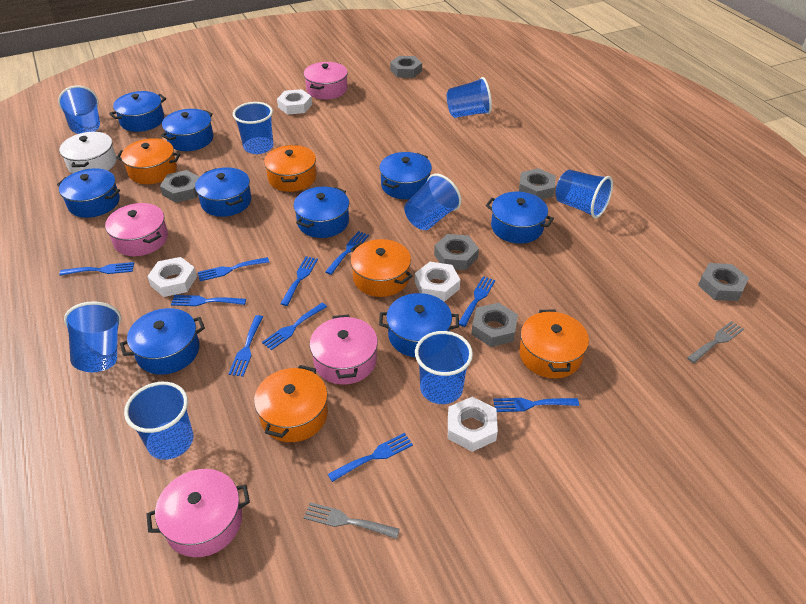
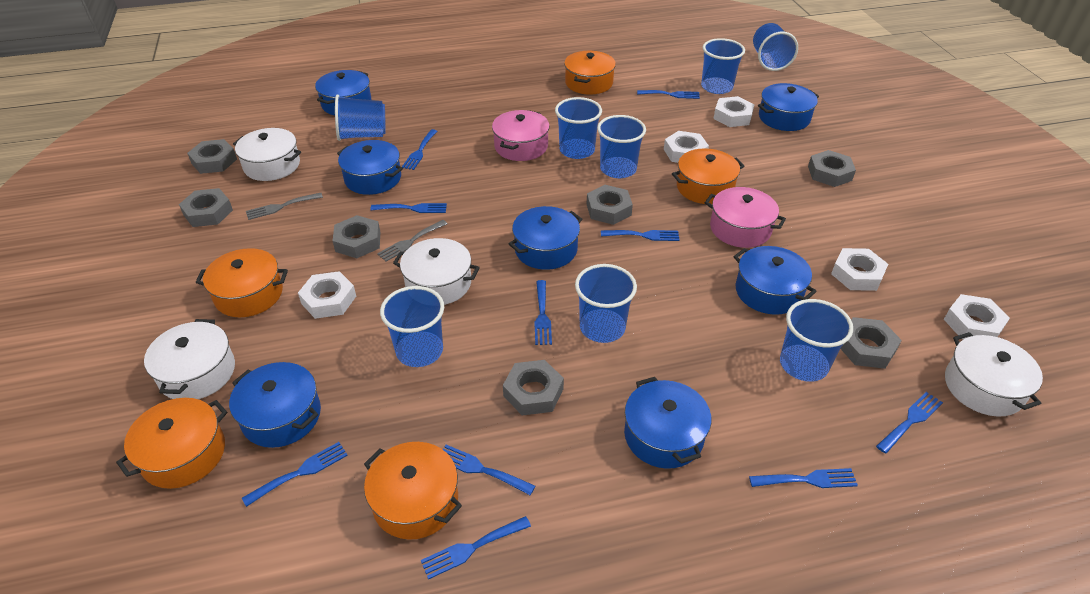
blue pot: [57,168,120,218] [109,91,166,132] [120,308,205,375] [161,109,214,151] [195,167,251,217] [293,187,349,238] [379,152,432,199] [379,293,459,357] [486,192,554,244] = 9 -> [229,362,321,448] [315,70,371,115] [337,140,403,195] [509,206,582,270] [624,377,711,469] [734,246,817,315] [758,83,819,131] = 7
grey nut: [160,170,199,203] [390,56,422,78] [434,234,479,270] [471,303,518,347] [519,168,556,199] [698,263,749,301] = 6 -> [179,188,233,227] [187,139,237,174] [333,215,380,258] [503,360,564,415] [587,185,633,225] [808,150,856,187] [840,317,902,369] = 7
pink pot: [105,203,168,256] [146,469,250,557] [304,62,348,99] [310,314,378,385] = 4 -> [492,110,550,161] [705,187,786,248] = 2
white nut: [147,257,197,297] [277,89,312,115] [415,262,460,301] [448,397,498,452] = 4 -> [298,271,356,319] [664,131,709,163] [713,96,755,127] [831,248,888,291] [944,294,1010,339] = 5
white pot: [59,132,116,174] = 1 -> [144,319,235,399] [233,128,301,181] [393,238,480,305] [945,332,1043,417] = 4

